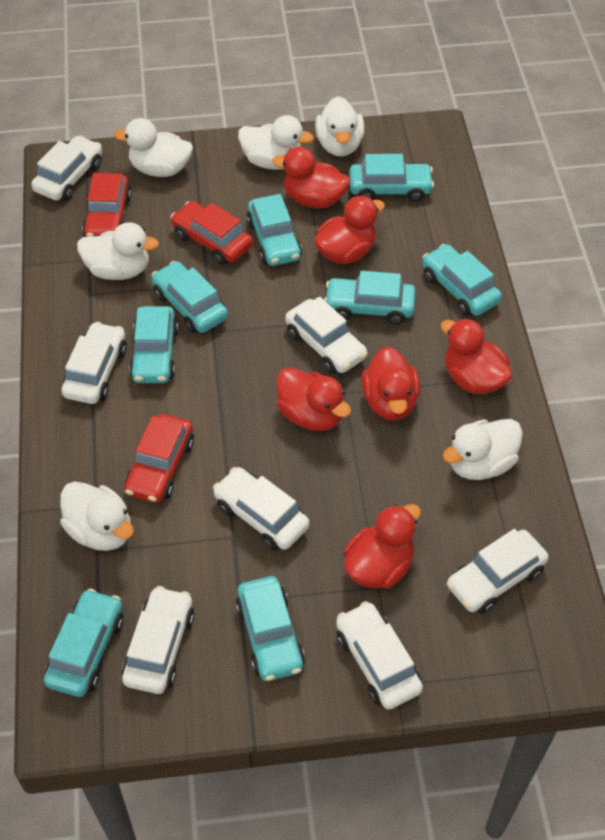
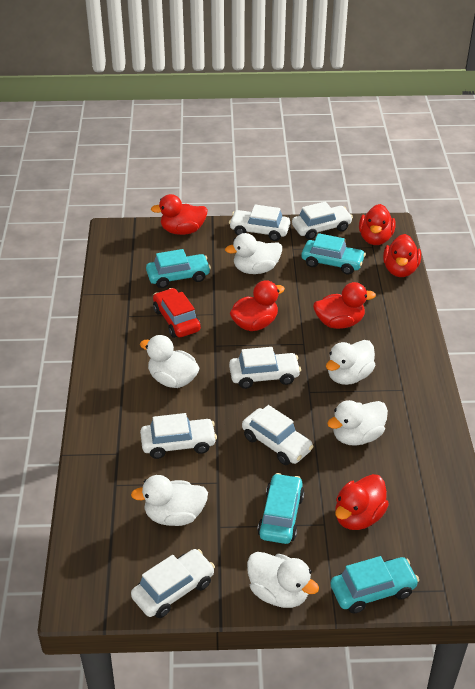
red car: [83,173,132,237] [124,414,194,503] [170,201,253,265] = 3 -> [153,288,201,338] = 1
turquoise car: [44,589,124,697] [129,306,179,383] [151,261,228,333] [236,576,305,681] [246,194,302,266] [324,271,416,325] [349,154,434,202] [422,244,502,316] = 8 -> [146,249,211,288] [257,473,304,544] [302,233,366,275] [330,556,419,614] = 4
white car: [31,135,102,201] [62,322,127,404] [122,586,194,694] [213,467,310,551] [285,297,368,374] [336,601,423,710] [447,529,549,614] = 7 -> [131,549,215,618] [140,413,217,459] [229,205,290,241] [229,347,301,389] [242,405,314,465] [292,201,353,240] = 6

